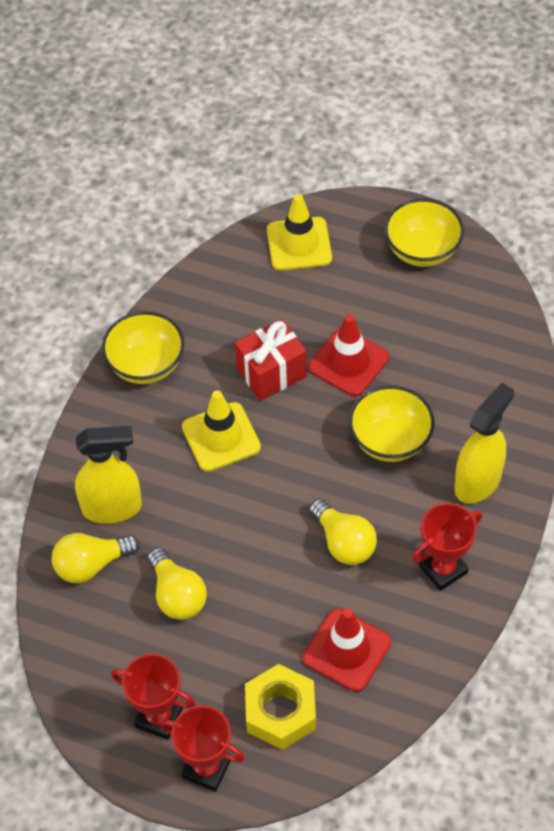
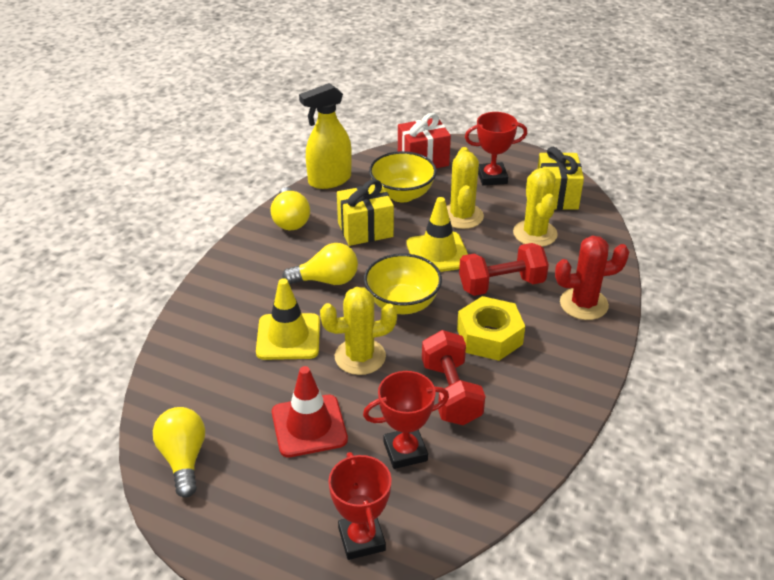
red cactus: none = 0 -> [555,236,629,320] = 1
red dumbbell: none = 0 -> [422,330,485,425] [459,243,549,296] = 2
red traffic cone: [303,608,391,692] [308,314,389,396] = 2 -> [272,366,348,457] = 1
yellow bowl: [102,311,184,384] [349,386,434,462] [384,199,464,267] = 3 -> [364,253,442,314] [369,151,437,202] = 2
yellow cactus: none = 0 -> [320,287,397,375] [447,147,484,229] [513,168,558,247] = 3
yellow gift: none = 0 -> [337,179,394,246] [537,147,584,210] = 2
yellow spray bottle: [75,426,142,524] [455,383,514,504] = 2 -> [299,83,352,189] = 1

